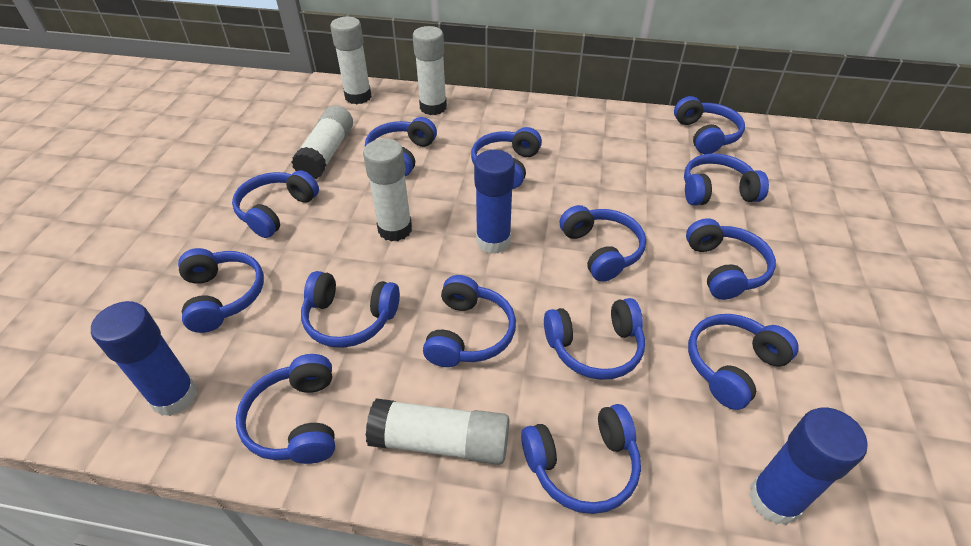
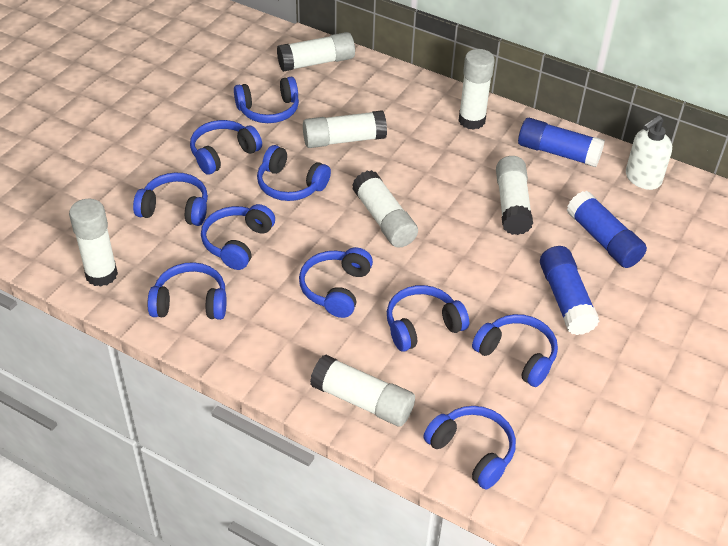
blue headphones: [178,248,264,333] [232,170,319,238] [236,354,335,464] [301,271,400,348] [365,117,437,176] [423,275,516,367] [471,127,542,189] [521,404,641,514] [544,298,645,380] [560,205,646,282] [674,96,745,154] [684,153,769,206] [686,218,776,300] [688,314,799,410] = 14 -> [133,172,208,226] [148,262,227,320] [190,120,262,175] [201,204,275,270] [234,77,299,123] [257,145,331,201] [299,247,373,318] [387,285,469,352] [423,406,516,490] [472,314,558,387] = 10
white glue stick: [291,105,353,179] [330,17,372,104] [363,139,412,242] [366,398,509,465] [413,26,447,115] = 5 -> [69,199,118,287] [277,32,355,72] [303,110,387,148] [310,354,415,427] [352,170,418,248] [459,49,495,130] [496,156,533,235] = 7
white soap dispenser: none = 0 -> [626,115,672,190] = 1

